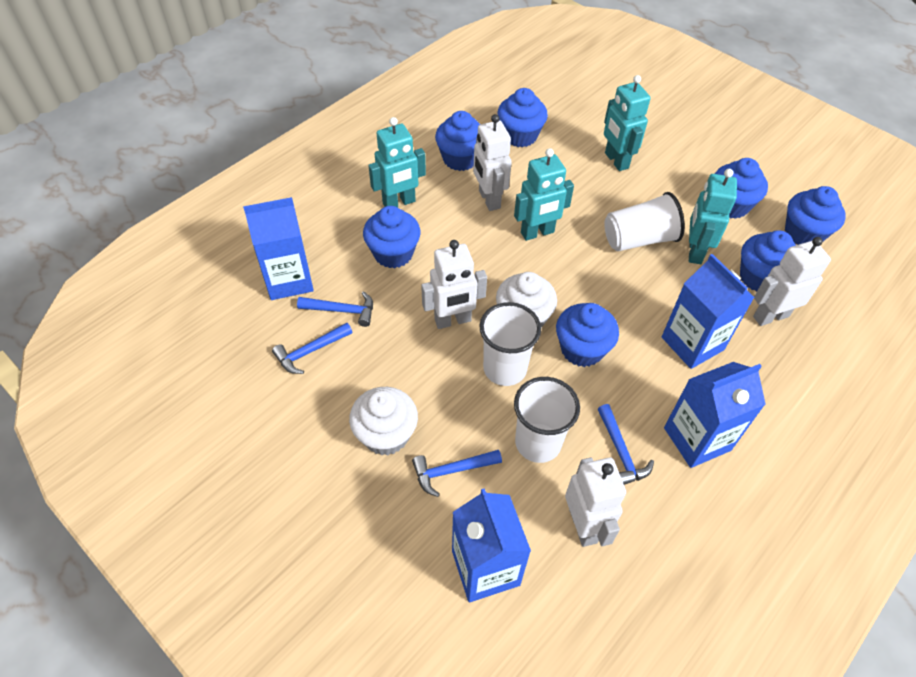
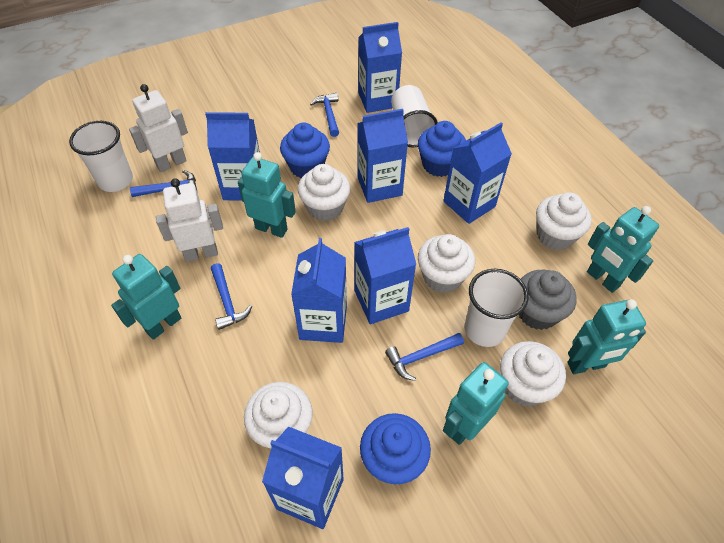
blue carton: [243,197,314,300] [452,488,531,602] [662,254,755,369] [664,362,766,468] = 4 -> [205,112,260,200] [262,426,344,529] [291,238,347,343] [354,227,416,324] [357,109,408,203] [358,22,402,113] [443,122,512,224] = 7
blue cupcake: [363,206,420,268] [435,111,480,171] [497,88,548,147] [556,303,619,367] [715,158,768,219] [740,230,796,292] [785,186,846,245] = 7 -> [280,122,330,178] [360,413,431,484] [418,121,466,177] = 3
grey cupcake: none = 0 -> [519,270,577,330] = 1
turquoise robot: [368,117,426,207] [514,148,574,241] [604,75,651,171] [689,169,737,264] = 4 -> [111,254,181,340] [238,152,296,238] [443,362,509,445] [567,299,646,374] [587,206,659,293] = 5
white cupcake: [349,387,418,455] [496,272,557,328] = 2 -> [244,382,313,449] [298,164,350,221] [418,234,475,293] [500,341,566,407] [536,192,592,250] = 5
white robot: [421,240,487,329] [473,114,512,211] [565,458,626,547] [753,237,831,326] = 4 -> [129,84,188,172] [156,178,223,262] = 2

